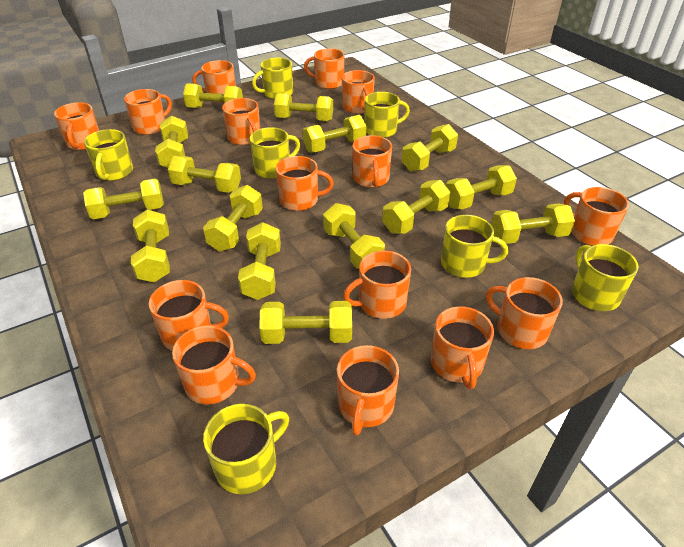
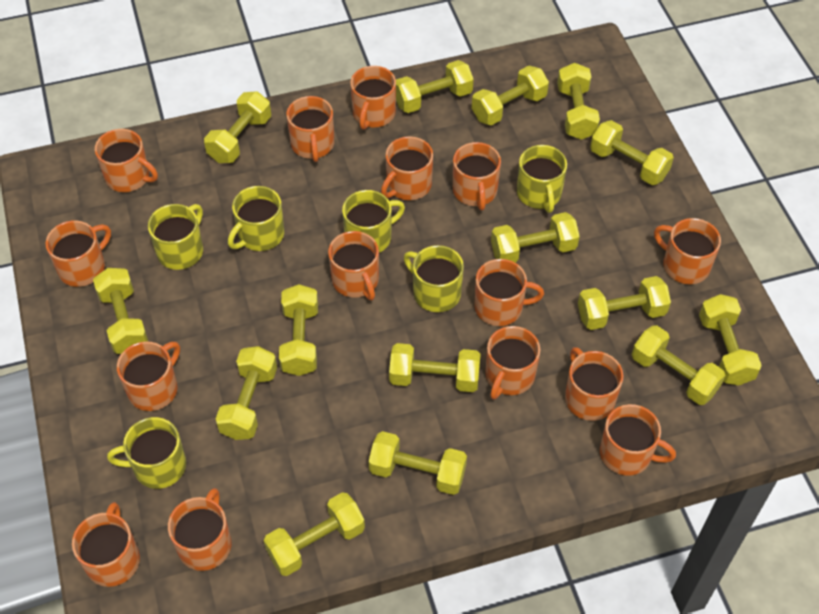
yellow mug: [84,129,133,181] [203,404,289,494] [250,127,300,179] [252,58,293,99] [365,92,410,138] [441,215,508,278] [572,244,638,311] = 7 -> [107,417,186,489] [148,204,203,270] [228,186,284,251] [342,190,405,253] [404,245,464,312] [517,145,567,213] = 6

